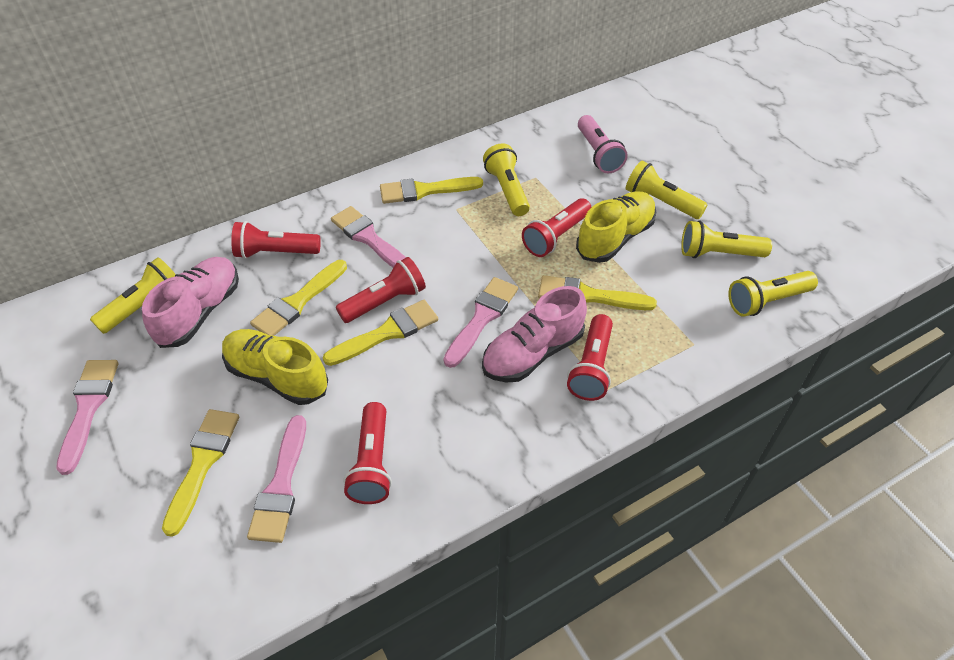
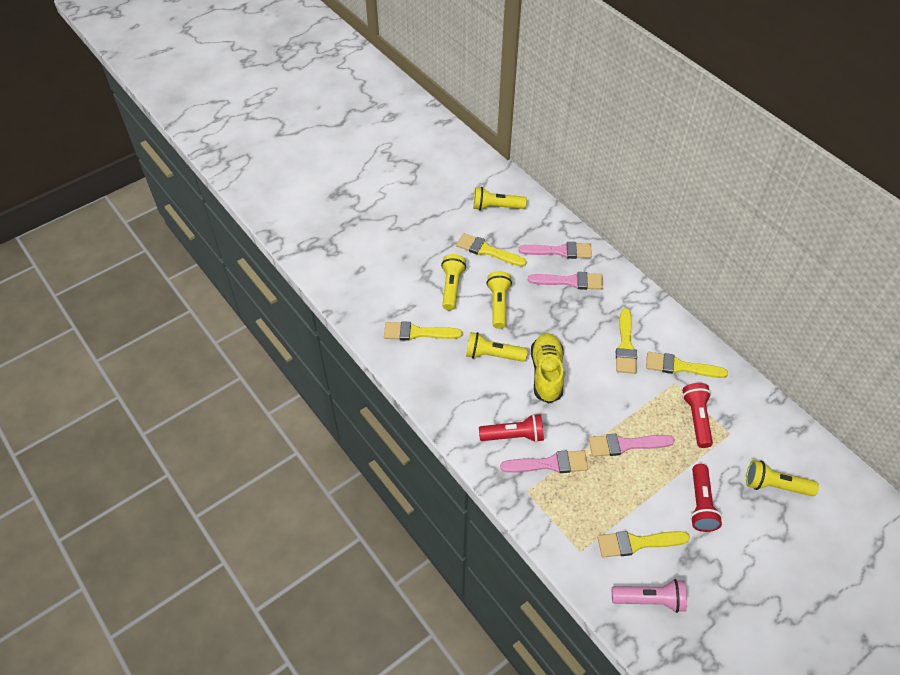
pink shoe: [142,257,239,348] [482,286,587,383] = 2 -> none = 0
red flashlight: [231,221,321,259] [336,257,426,323] [344,402,392,504] [522,198,591,257] [567,314,613,401] = 5 -> [479,414,544,443] [682,383,713,448] [690,464,722,532] = 3
yellow shoe: [222,329,328,405] [576,191,656,263] = 2 -> [531,333,564,403] = 1

